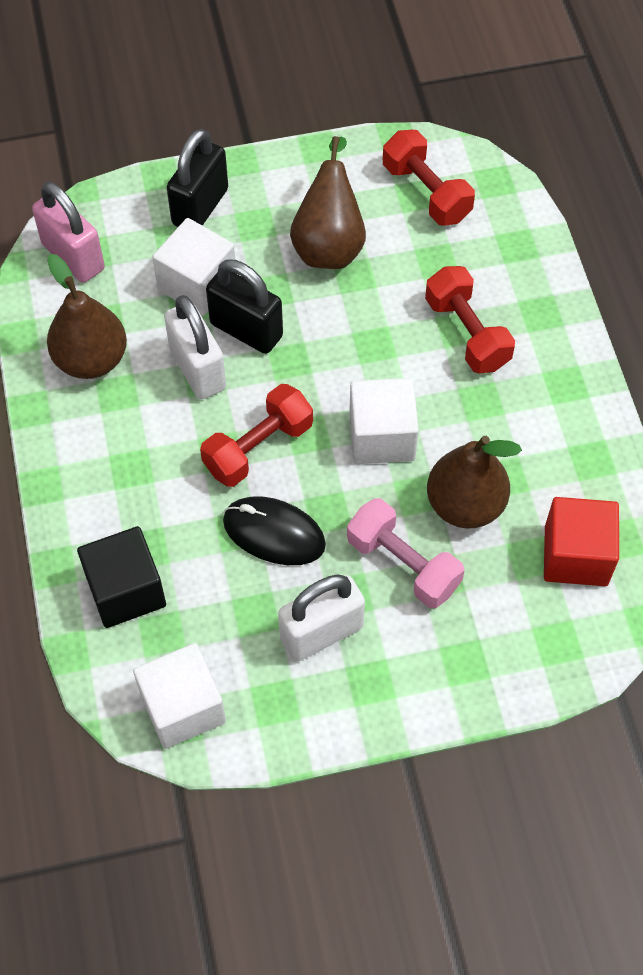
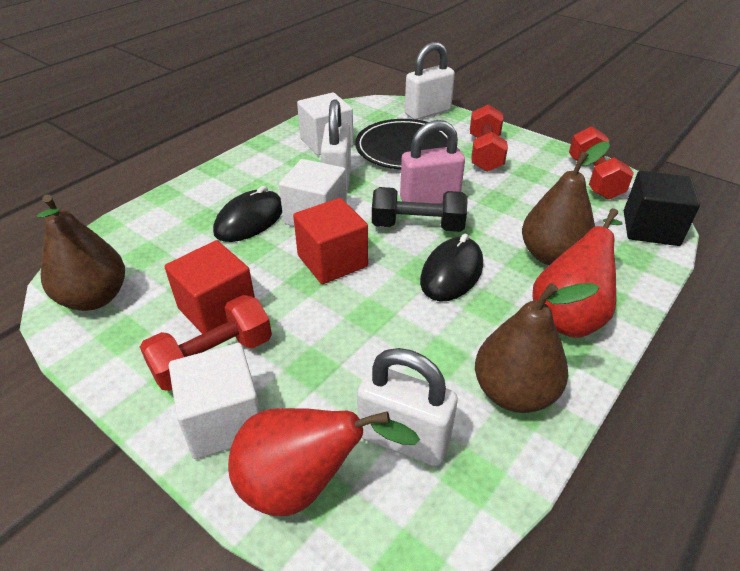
black dumbbell: none = 0 -> [372,187,468,232] = 1
black mouse: [223,497,326,565] = 1 -> [213,186,282,242] [420,234,483,302] = 2
black padlock: [167,129,228,227] [206,259,283,354] = 2 -> none = 0
black plate: none = 0 -> [355,119,448,170] = 1
pink dumbbell: [347,498,465,608] = 1 -> none = 0
red cube: [544,497,619,586] = 1 -> [165,240,255,334] [293,198,368,284] = 2
red pear: none = 0 -> [228,408,420,516] [532,208,623,338] = 2
white padlock: [164,295,226,399] [278,574,365,661] = 2 -> [321,100,351,192] [357,348,458,466] [405,42,455,120] = 3

